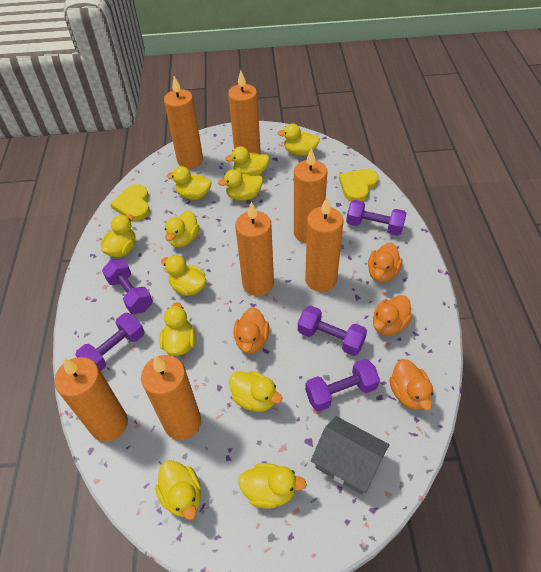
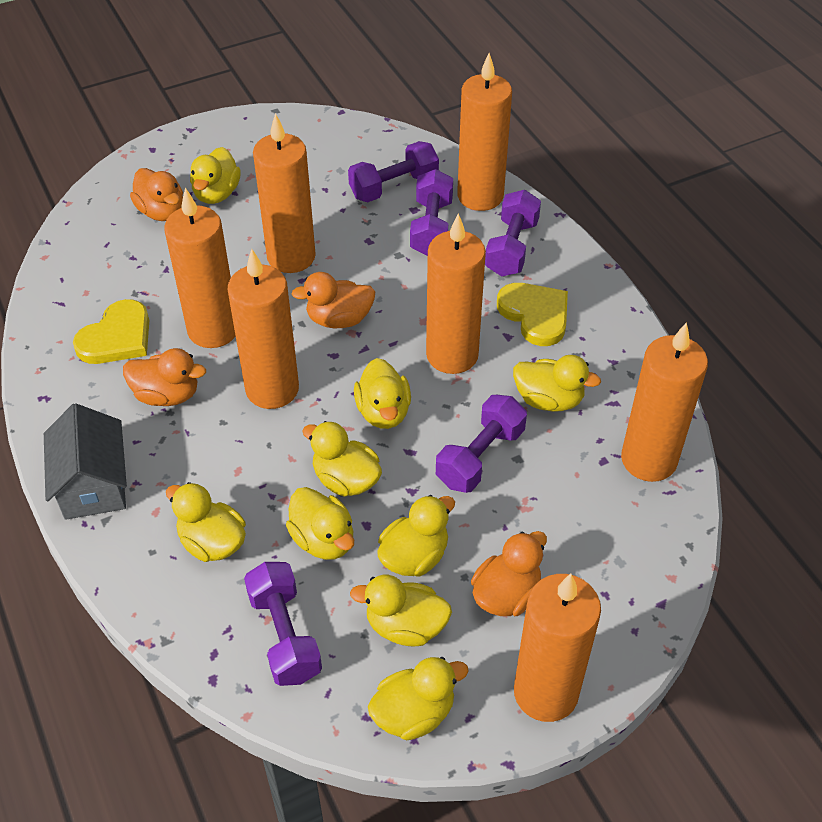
yellow duck: [101,214,135,257] [155,460,201,520] [159,302,196,356] [161,255,206,296] [165,210,200,247] [166,166,211,200] [218,169,263,201] [225,146,269,176] [229,371,282,412] [238,463,306,509] [278,124,320,156] = 11 -> [166,482,246,562] [190,147,241,204] [286,487,354,560] [302,421,382,497] [350,575,452,646] [354,358,411,429] [368,657,469,740] [377,495,455,577] [513,355,601,412] = 9

